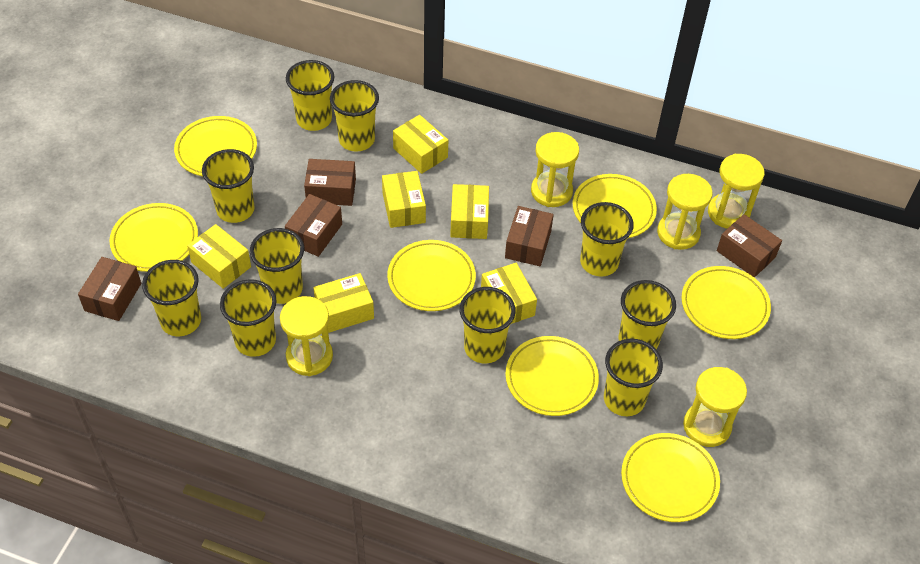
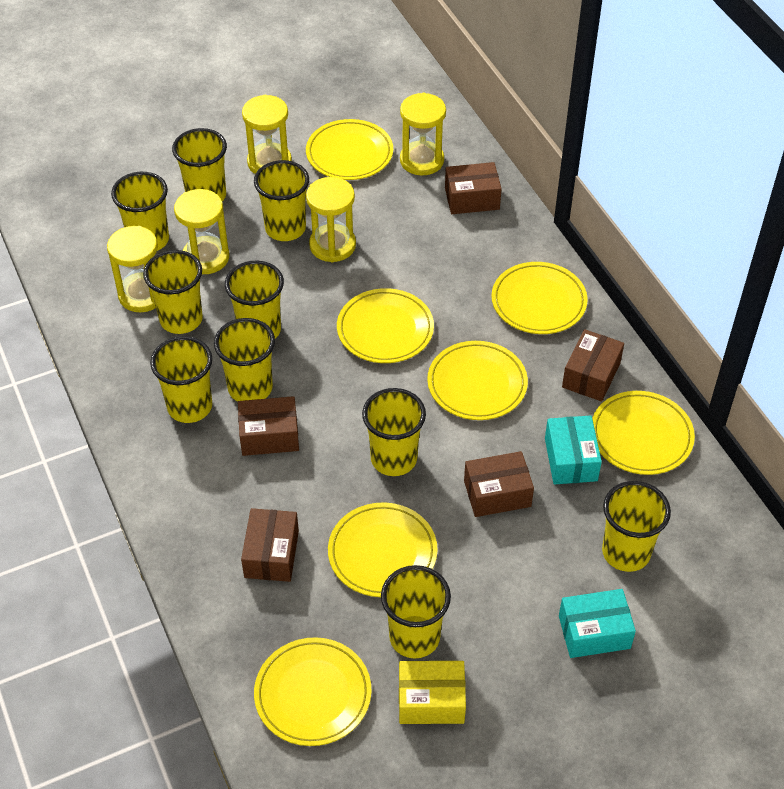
turquoise box: none = 0 -> [545,416,602,485] [559,589,636,658] = 2
yellow box: [187,224,251,289] [313,273,374,333] [382,171,426,228] [393,115,448,174] [450,184,489,239] [481,263,537,324] = 6 -> [399,661,466,724] = 1

